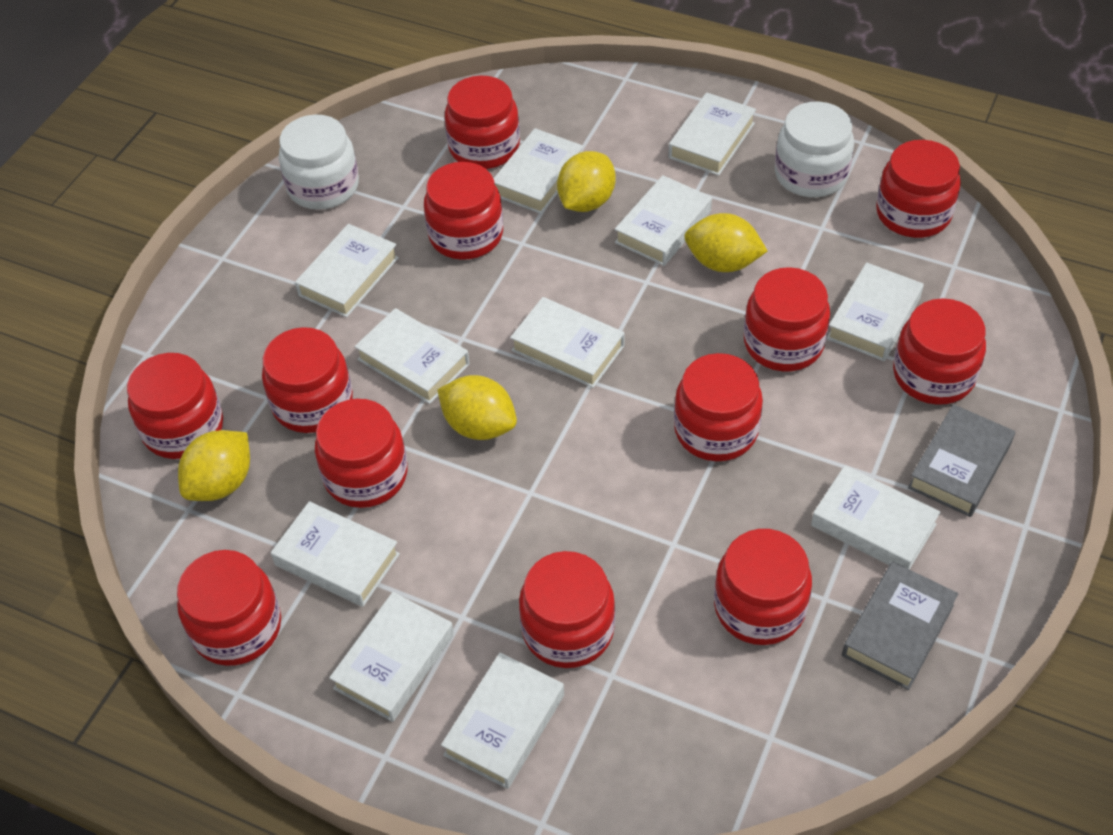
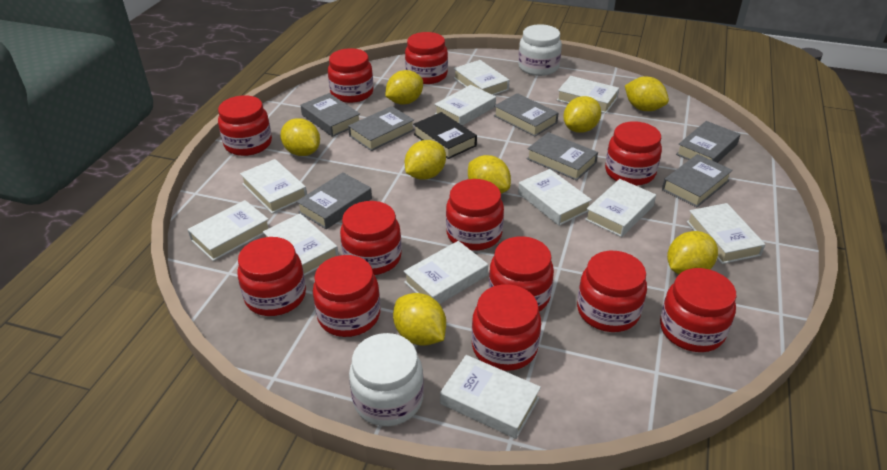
black book: none = 0 -> [413,112,477,159] = 1
grey book: [842,562,958,690] [908,404,1015,517] = 2 -> [296,172,372,229] [300,93,360,137] [348,106,415,151] [494,93,559,137] [527,132,598,181] [662,154,733,207] [676,121,740,163] = 7
yellow lemon: [178,430,250,501] [437,375,517,440] [557,151,616,212] [684,213,768,272] = 4 -> [280,118,320,156] [385,70,423,105] [393,293,446,346] [405,140,446,180] [468,155,511,194] [563,96,601,133] [625,77,669,111] [667,231,718,274] = 8

